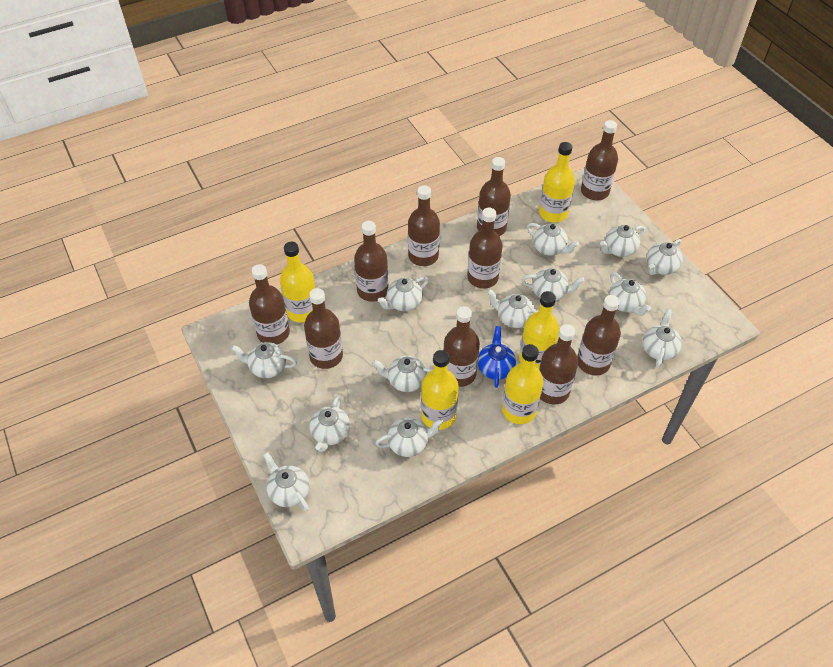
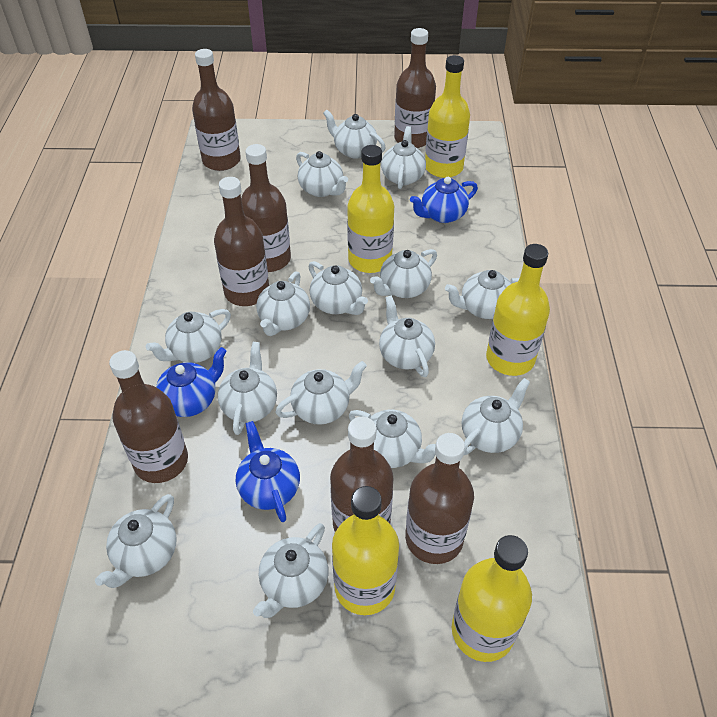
blue teapot: [478,326,516,388] = 1 -> [156,347,227,417] [236,421,300,522] [410,177,478,223] = 3
brown bottle: [249,264,290,344] [304,288,343,369] [354,221,389,302] [408,185,440,266] [443,306,480,387] [467,208,503,288] [477,157,511,236] [539,324,578,405] [577,295,621,376] [581,120,618,200] = 10 -> [109,350,188,483] [192,49,241,171] [214,177,269,306] [241,144,291,272] [330,417,393,532] [394,28,436,148] [405,433,474,564] = 7
white teapot: [231,342,297,378] [263,452,310,511] [309,396,350,452] [373,356,433,392] [375,418,443,457] [378,276,428,311] [487,289,538,328] [522,268,585,301] [527,223,579,256] [600,225,645,257] [609,272,651,316] [643,309,682,367] [647,239,683,275] = 13 -> [95,494,177,588] [146,309,231,363] [218,342,277,435] [253,523,328,618] [256,272,310,336] [275,361,367,425] [296,151,348,197] [309,261,368,315] [323,110,386,159] [349,410,436,468] [370,249,437,298] [379,296,435,377] [381,126,426,189] [445,270,519,319] [462,378,530,455] = 15

